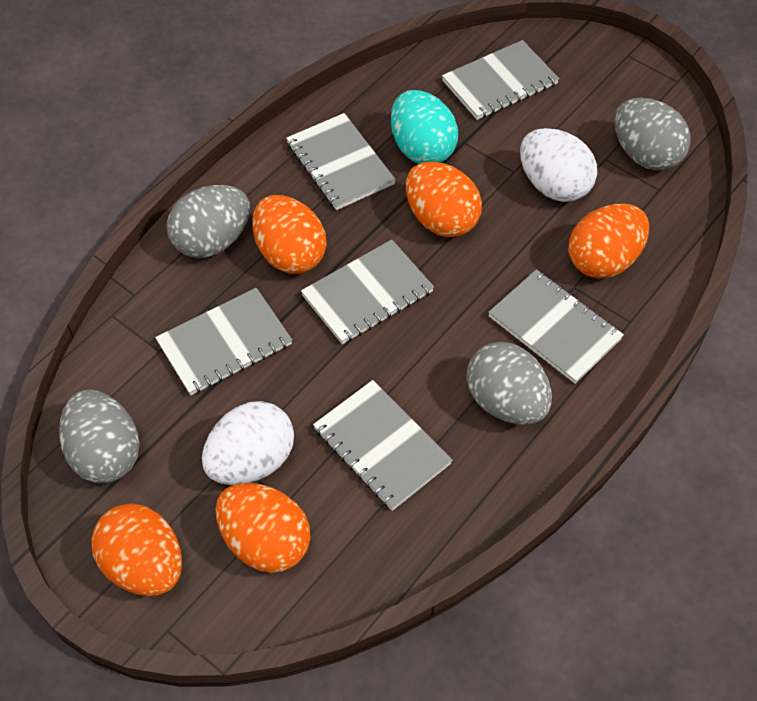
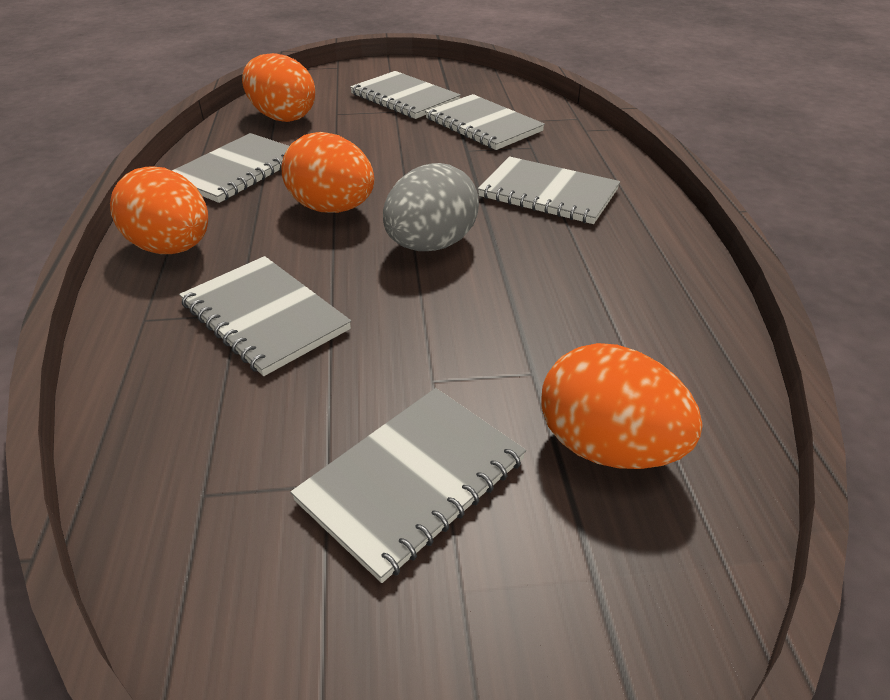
grey egg: [59,390,140,483] [167,185,250,258] [467,342,552,425] [615,98,691,171] = 4 -> [383,163,479,251] = 1
orange egg: [91,503,182,596] [215,483,311,573] [252,195,327,274] [406,162,482,237] [568,204,649,279] = 5 -> [110,166,208,254] [242,53,315,122] [282,132,374,213] [541,343,703,469] = 4
turquoise egg: [391,90,458,164] = 1 -> none = 0
white egg: [202,401,294,485] [520,128,597,202] = 2 -> none = 0

